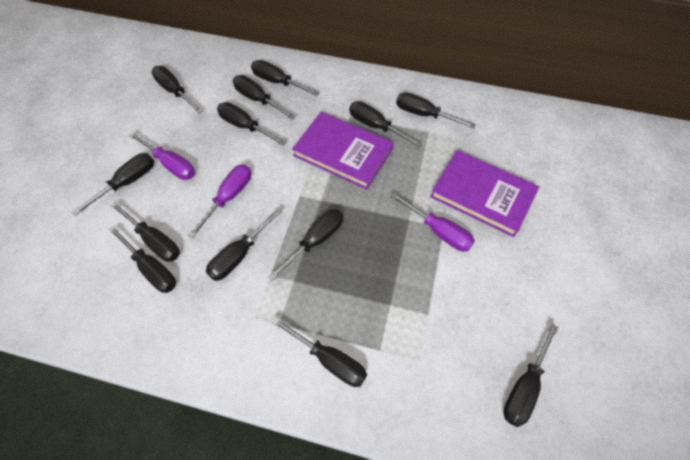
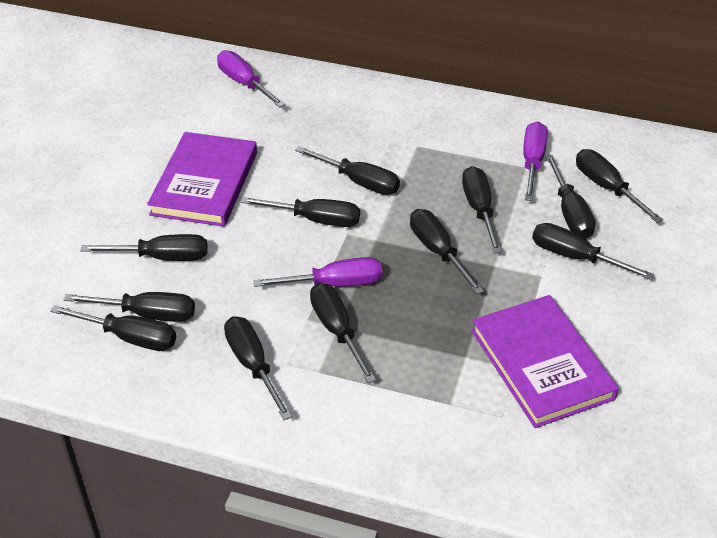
black screwdriver: [72,153,154,216] [108,226,176,293] [110,202,180,262] [152,66,203,114] [206,208,283,281] [217,102,286,145] [233,75,296,119] [251,60,320,96] [268,209,343,281] [271,317,367,387] [349,101,422,147] [396,92,476,128] [503,324,559,427] = 13 -> [50,305,176,351] [64,292,195,322] [81,234,208,261] [224,316,292,420] [241,197,360,227] [295,146,400,195] [310,283,376,383] [410,209,484,295] [462,166,502,254] [532,223,654,280] [545,155,596,239] [576,149,663,223] = 12

